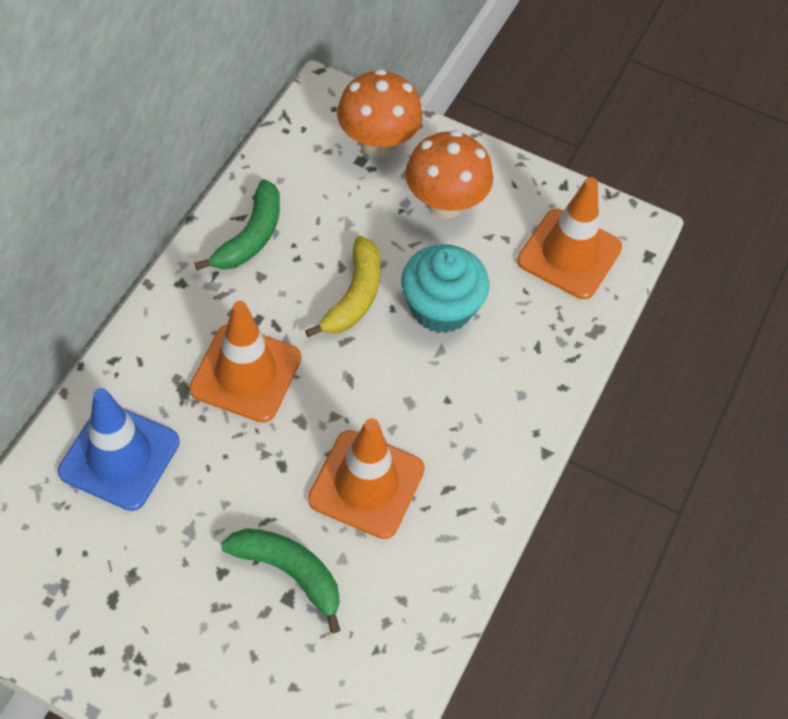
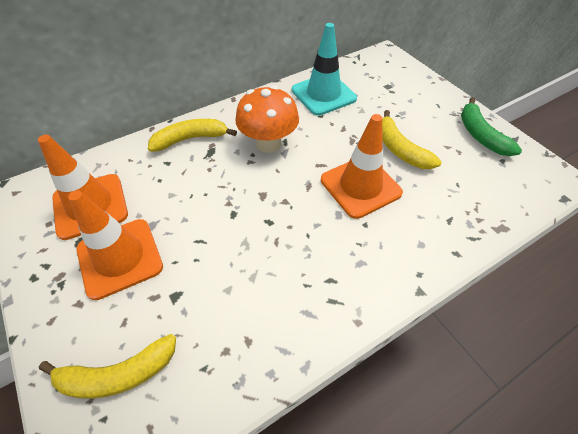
blue traffic cone: [58,388,180,511] = 1 -> none = 0
green banana: [194,179,280,270] [221,528,340,633] = 2 -> [461,97,522,156] = 1
orange mushroom: [337,69,422,157] [405,130,493,219] = 2 -> [235,85,299,153] = 1
turquoise cupcake: [401,244,489,333] = 1 -> none = 0
turquoise traffic cone: none = 0 -> [292,23,357,116] = 1
yellow banana: [305,236,381,337] = 1 -> [39,334,176,399] [148,119,237,152] [382,110,442,169] = 3

